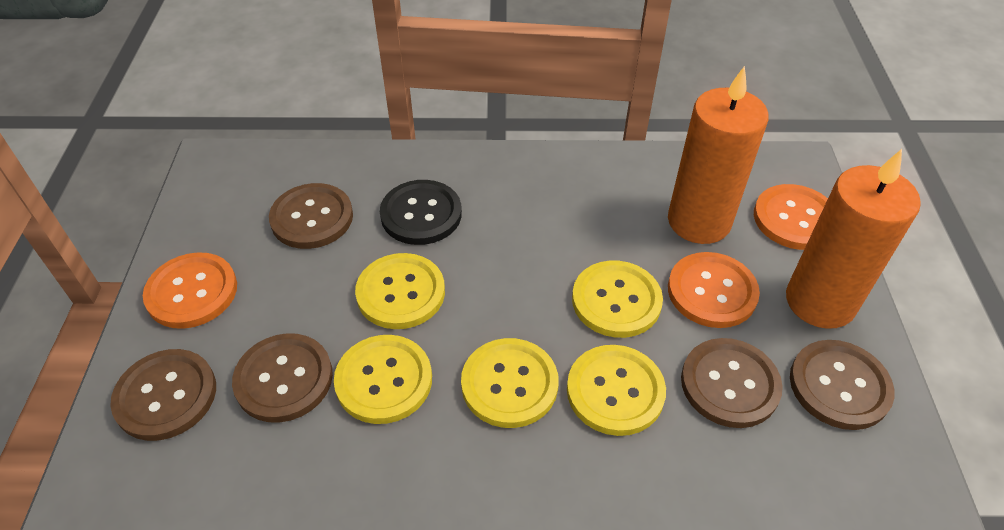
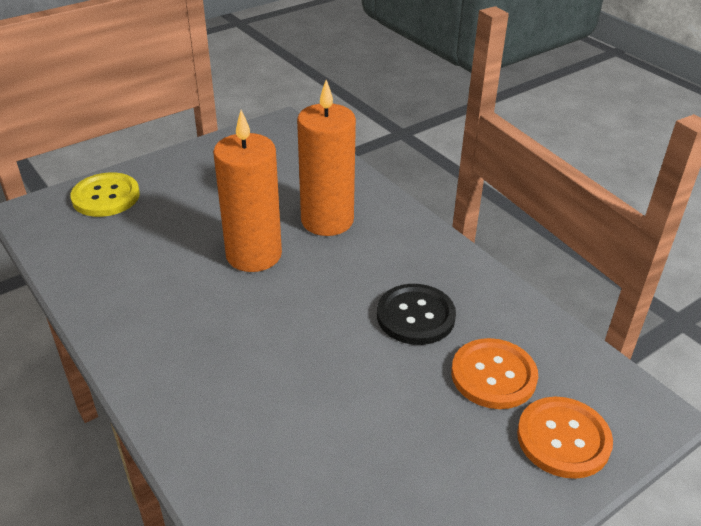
brown button: [110,349,216,441] [232,333,333,423] [269,183,353,249] [681,338,783,428] [790,340,895,430] = 5 -> none = 0
orange button: [143,252,237,329] [668,252,760,328] [754,184,828,250] = 3 -> [451,338,538,409] [517,397,613,479] = 2
yellow button: [334,335,432,424] [355,253,445,329] [461,338,559,428] [567,345,666,436] [572,260,663,338] = 5 -> [70,172,140,217] = 1

